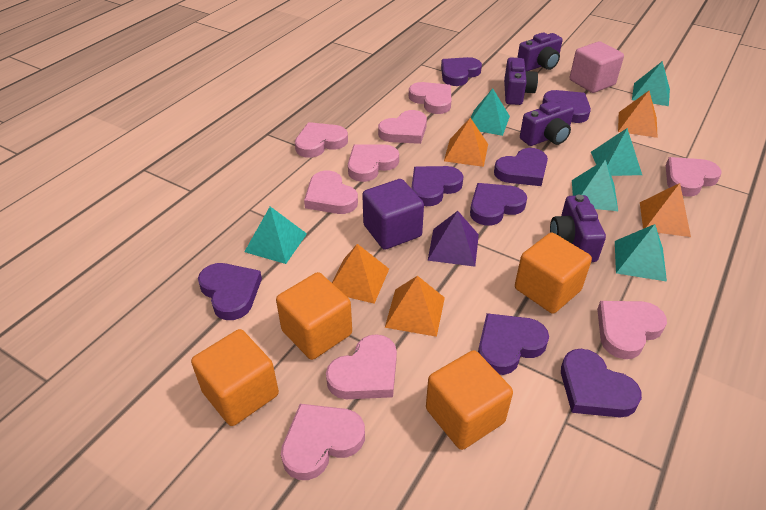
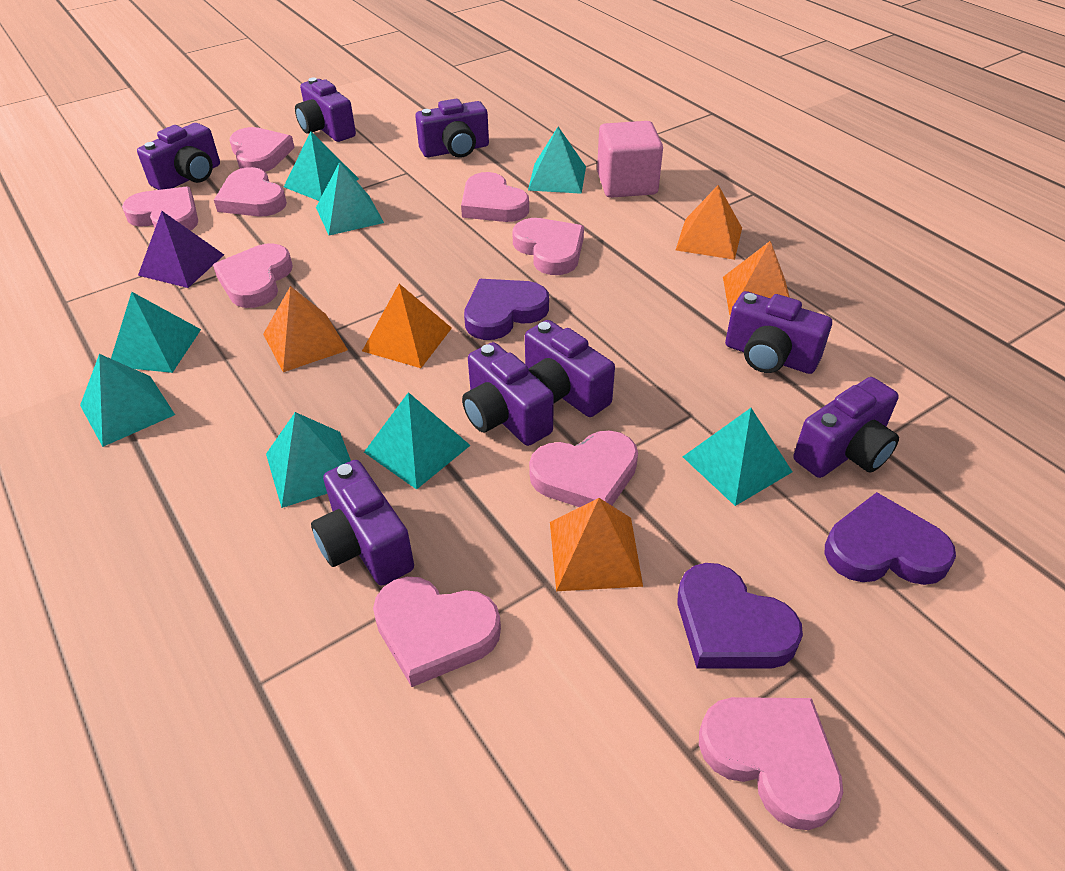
orange cube: [191,329,279,426] [276,272,352,360] [426,350,513,450] [515,233,592,313] = 4 -> none = 0
purple camera: [504,57,538,105] [517,32,563,71] [520,101,574,146] [550,195,606,262] = 4 -> [137,123,220,190] [295,78,356,142] [311,460,414,585] [415,99,489,158] [462,342,554,446] [525,320,615,417] [725,291,832,374] [794,377,899,478] = 8
purple cube: [362,179,424,250] = 1 -> none = 0
purple heart: [198,263,262,320] [411,166,463,206] [441,57,482,86] [470,183,527,226] [478,313,549,375] [494,148,548,186] [542,90,591,123] [561,349,642,417] = 8 -> [464,279,549,340] [678,563,803,669] [825,492,956,585] = 3
turquoise pyramid: [244,206,307,264] [471,88,510,136] [572,159,618,211] [591,128,642,176] [615,224,667,282] [632,61,670,106] = 6 -> [80,354,175,447] [111,292,201,373] [266,412,351,508] [284,131,359,201] [316,162,384,235] [364,392,471,490] [528,127,586,194] [683,408,792,506] = 8

